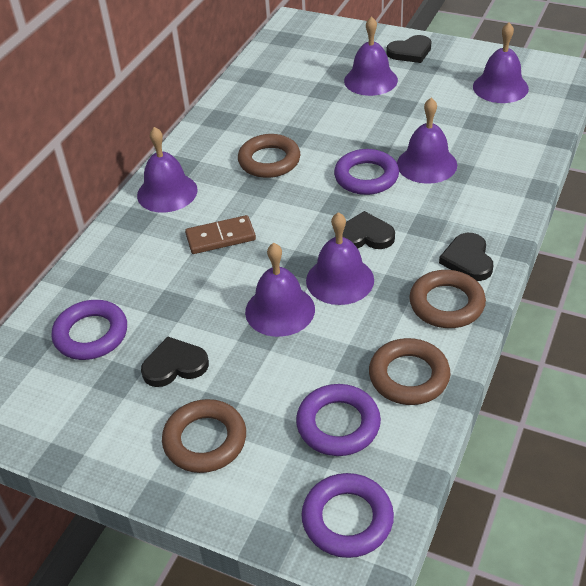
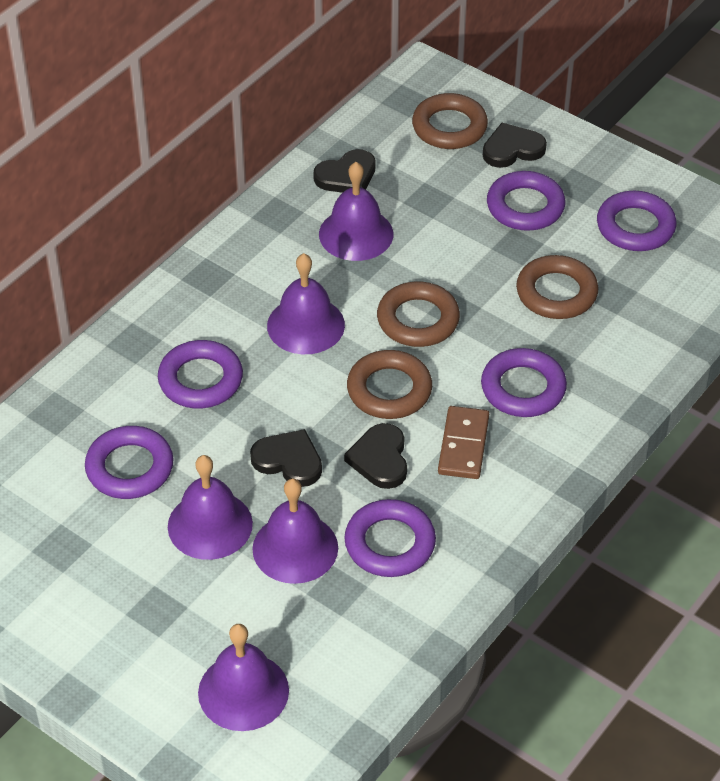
purple bell: [137,127,198,213] [245,243,315,337] [306,212,374,305] [344,16,398,96] [397,98,457,184] [473,22,529,103] = 6 -> [168,455,253,560] [198,624,289,731] [252,478,338,584] [267,253,345,354] [319,162,393,261] = 5
purple ring: [51,300,127,360] [296,384,381,456] [301,473,394,558] [334,149,399,195] = 4 -> [85,426,174,499] [158,340,243,408] [344,499,436,577] [481,348,567,417] [487,171,565,231] [597,191,676,251] = 6

